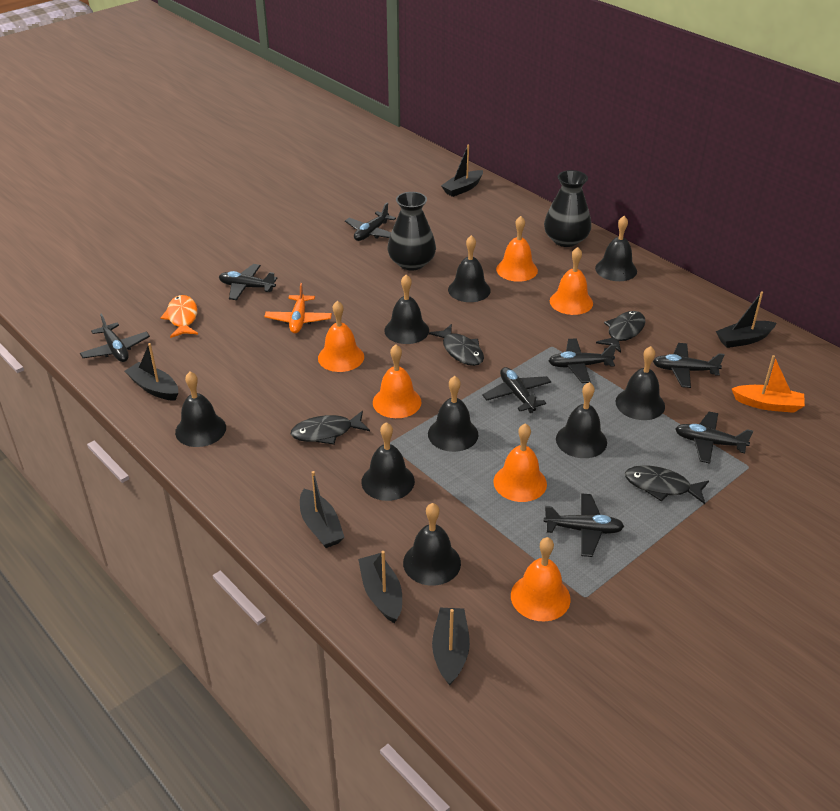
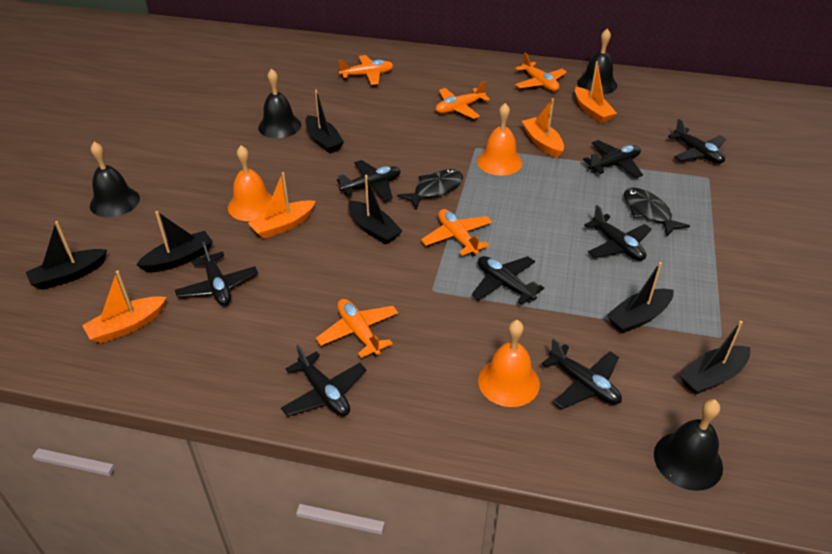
black bell: [175,372,226,447] [361,422,415,501] [384,274,429,344] [403,503,461,586] [428,376,479,452] [448,235,491,302] [556,382,607,458] [595,216,637,281] [615,346,665,420] = 9 -> [90,142,140,217] [258,69,301,138] [577,29,617,94] [654,399,723,491] = 4
black fish: [291,411,370,445] [429,324,484,366] [596,311,645,353] [625,465,709,504] = 4 -> [397,169,463,210] [624,187,690,236] = 2
black vase: [387,192,436,270] [544,170,591,247] = 2 -> none = 0
orange bell: [318,300,364,372] [373,345,421,418] [493,423,547,502] [496,216,538,282] [511,537,571,621] [550,247,593,315] = 6 -> [228,145,272,221] [477,103,523,176] [478,320,540,407] = 3
orange boat: [732,355,805,413] = 1 -> [82,271,167,343] [248,172,316,239] [522,98,564,158] [575,61,617,123] = 4
orange fish: [160,295,198,338] = 1 -> none = 0
orange plane: [264,283,332,333] = 1 -> [316,299,398,358] [338,55,394,85] [421,209,492,257] [436,81,490,119] [515,53,567,91] = 5

